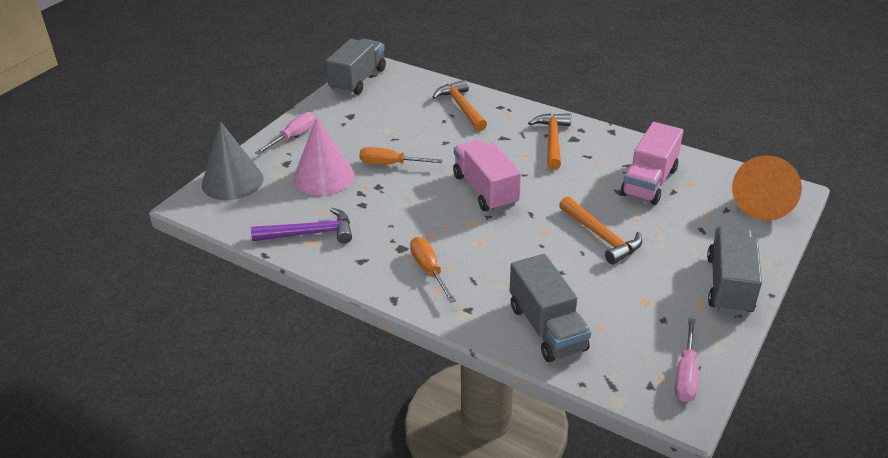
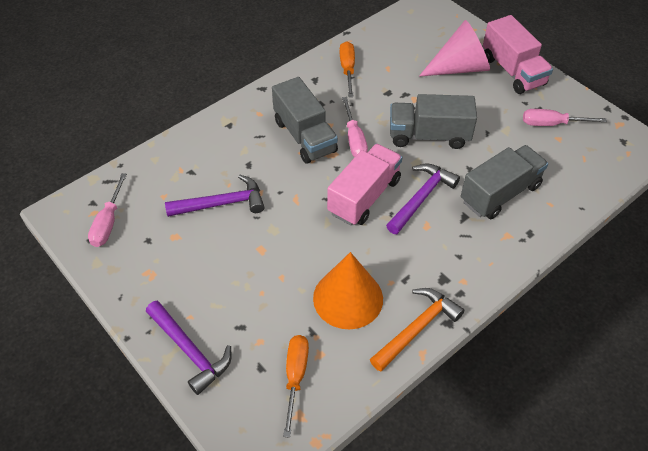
grey cone: [202,122,264,200] = 1 -> none = 0
orange hammer: [432,80,487,131] [528,113,571,170] [559,196,642,265] = 3 -> [370,288,464,372] = 1
pink screwdriver: [255,112,315,155] [675,318,699,402] = 2 -> [88,173,127,247] [342,97,368,157] [523,109,607,126] = 3
purple hammer: [251,208,352,243] = 1 -> [146,301,232,395] [165,175,264,217] [386,163,460,234] = 3

